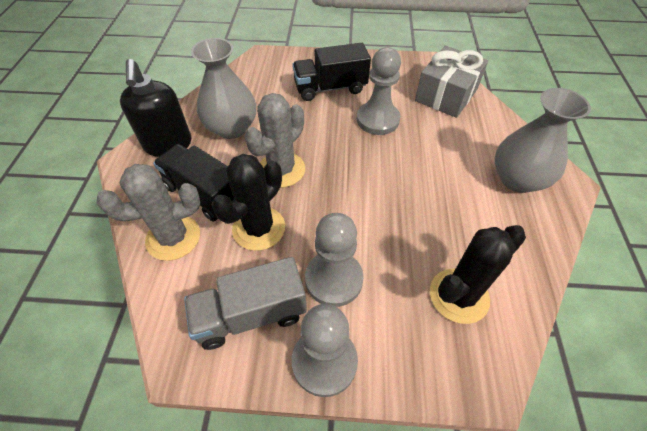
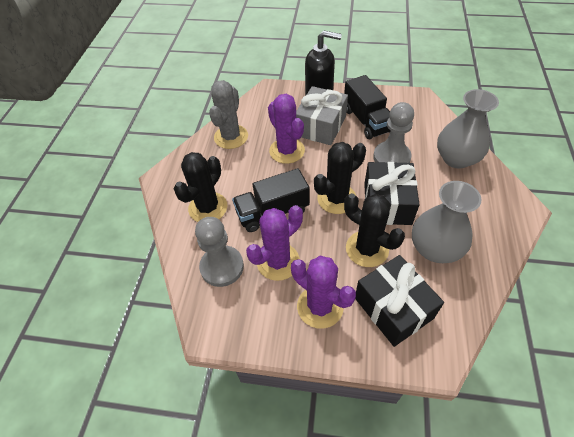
black cactus: [212,154,285,251] [430,225,526,324] = 2 -> [173,152,228,222] [314,142,366,214] [344,193,405,267] = 3
black gift: none = 0 -> [355,255,444,347] [364,162,420,225] = 2
grey cactus: [97,164,200,261] [244,93,305,188] = 2 -> [209,80,248,149] = 1
grey pawn: [292,304,358,397] [305,213,364,307] [357,47,401,135] = 3 -> [195,217,244,287] [373,102,414,163] = 2
grey truck: [184,257,307,350] = 1 -> none = 0
purple cactus: none = 0 -> [246,205,303,281] [268,94,305,164] [291,255,356,329] = 3

